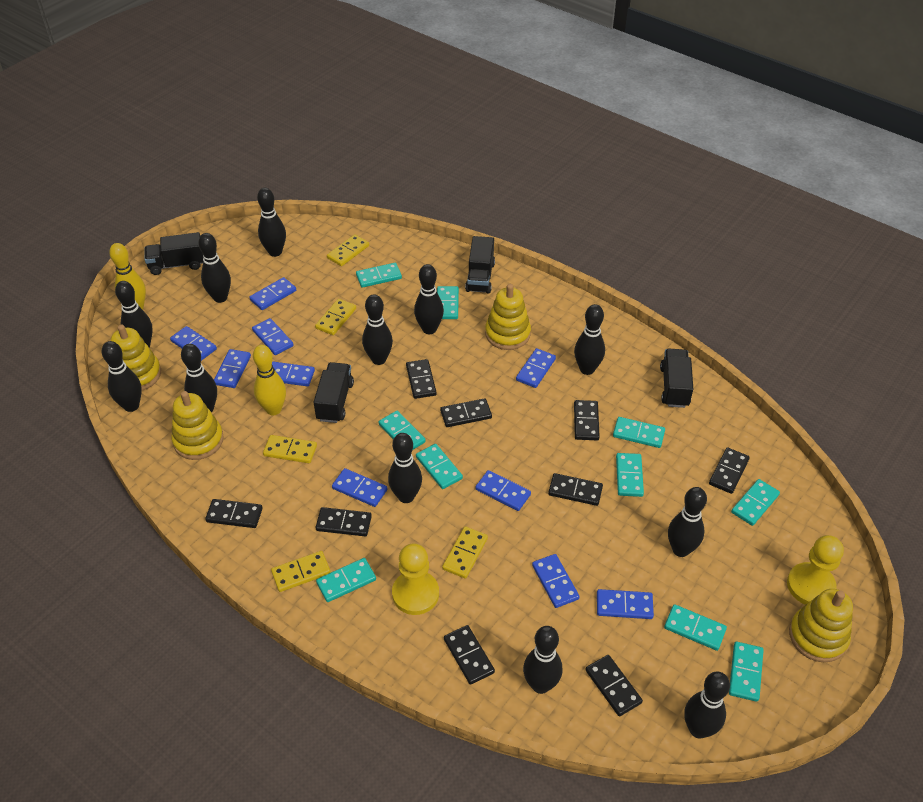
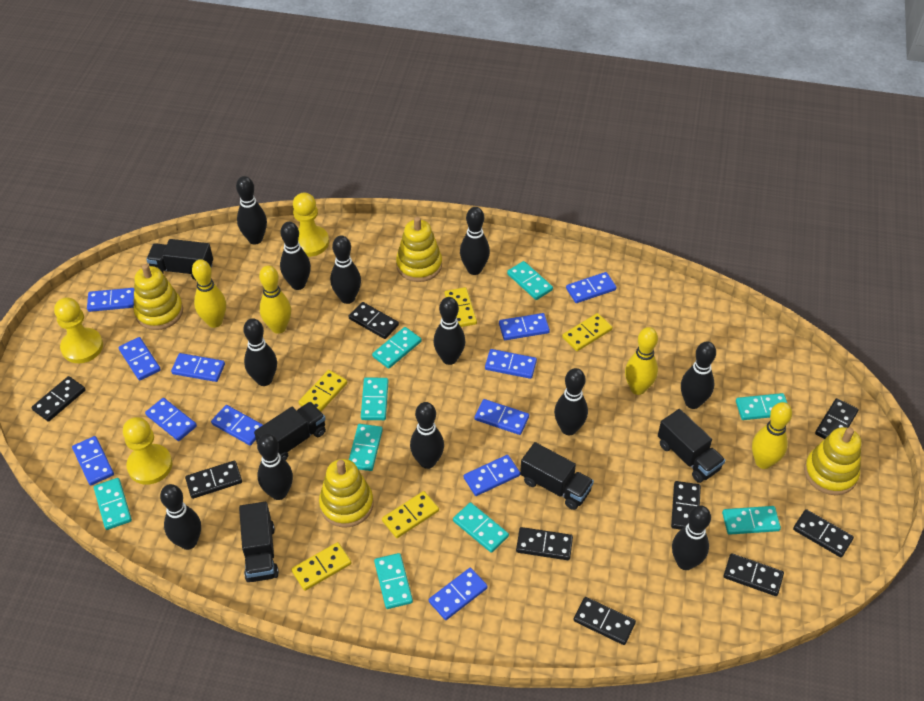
black truck: [144,232,204,275] [314,362,354,423] [465,236,495,294] [660,349,693,408] = 4 -> [146,239,213,280] [239,502,279,582] [254,402,326,460] [520,442,594,510] [658,409,725,483] = 5
blue domino: [170,326,217,361] [214,349,251,388] [249,277,296,310] [252,318,294,355] [272,361,315,387] [332,468,387,507] [475,470,531,511] [516,348,556,388] [532,554,580,608] [597,589,654,619] = 10 -> [72,436,114,485] [87,288,134,312] [119,337,161,381] [145,398,197,441] [171,353,225,382] [211,405,263,446] [429,568,488,620] [464,455,520,496] [475,399,529,435] [485,349,537,379] [499,313,550,340] [566,272,617,303] = 12
turquoise domino: [316,558,376,602] [356,263,402,288] [379,411,426,450] [416,444,463,489] [437,286,459,319] [613,417,665,448] [616,453,644,497] [664,604,727,651] [729,642,764,702] [731,479,780,526] = 10 -> [94,478,132,530] [349,424,383,471] [361,377,388,420] [372,327,421,369] [374,553,413,609] [453,502,509,553] [507,261,553,300] [722,506,781,535] [736,393,788,420] = 9
yellow bowling pin: [109,243,146,310] [253,345,286,415] = 2 -> [192,259,226,328] [259,265,291,334] [625,327,658,395] [752,402,792,469] = 4
yellow pawn: [392,543,439,615] [787,535,844,605] = 2 -> [54,297,103,363] [123,417,172,485] [293,193,329,257] = 3

